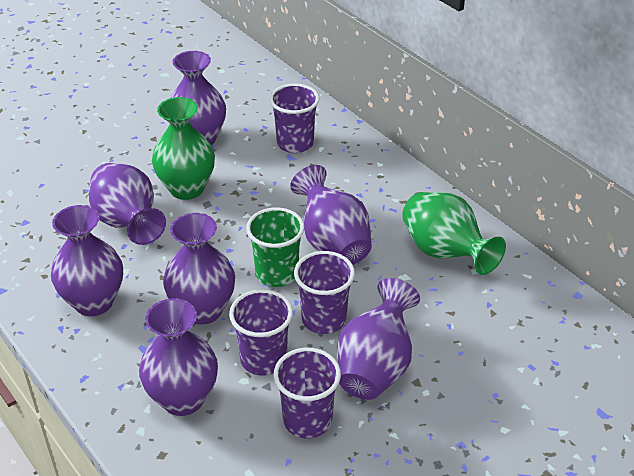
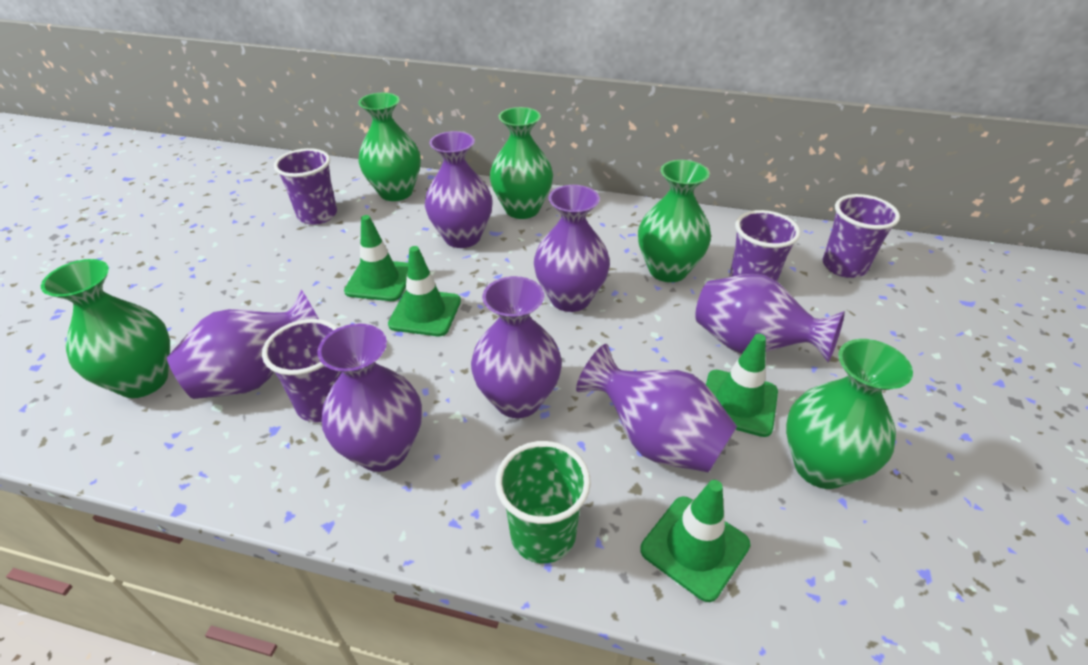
green traffic cone: none = 0 -> [344,215,408,301] [388,246,461,336] [640,480,750,602] [706,334,778,437] = 4
green vase: [152,97,215,200] [402,192,506,275] = 2 -> [41,259,170,398] [358,93,421,201] [490,107,553,219] [638,160,711,282] [786,339,913,489] = 5

